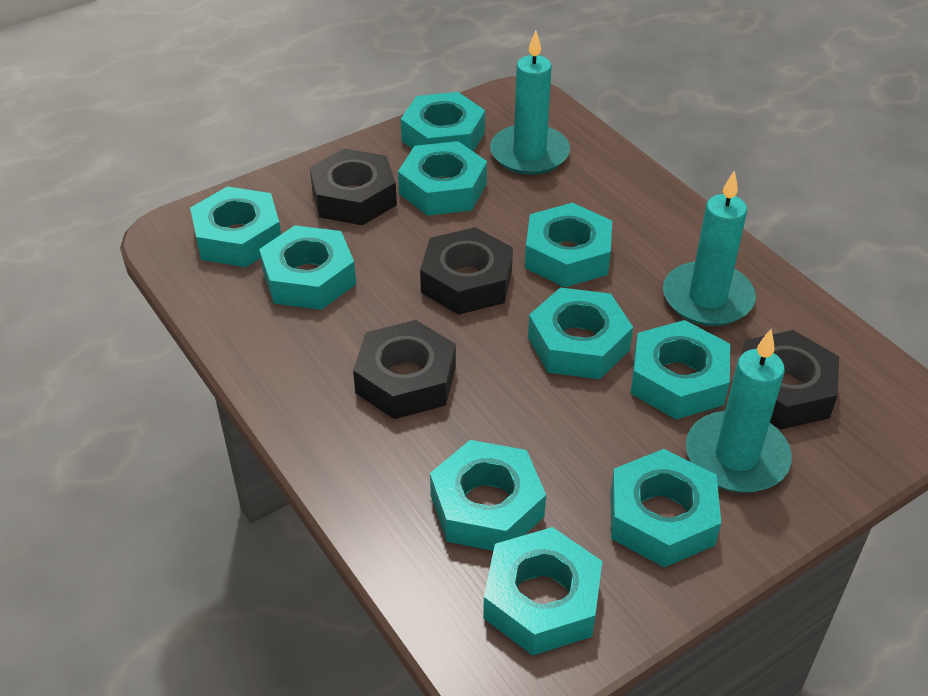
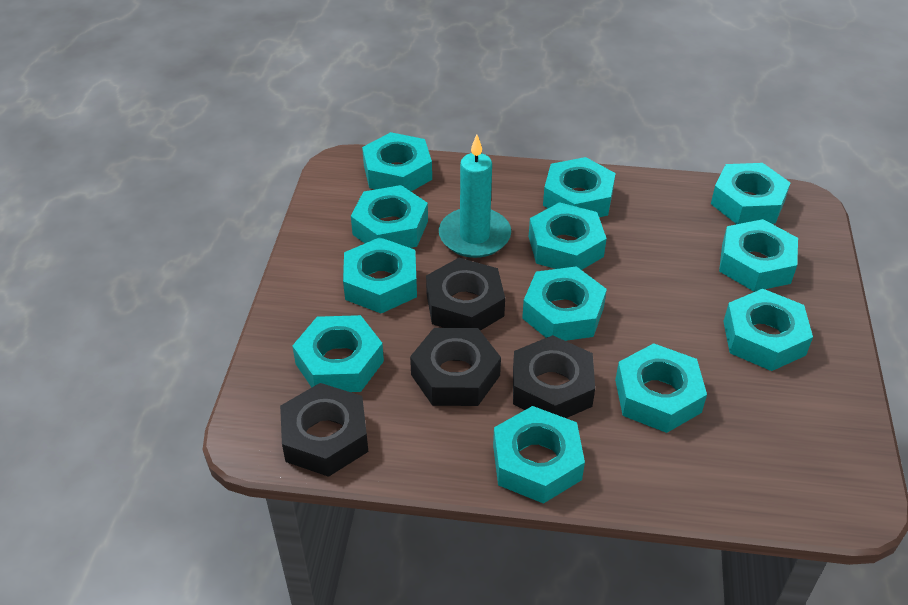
turquoise candle: [490,31,570,175] [663,170,756,326] [686,329,792,493] = 3 -> [439,134,511,258] = 1
turquoise nut: [190,186,281,267] [259,225,356,310] [398,141,487,216] [401,92,485,152] [430,440,546,551] [483,527,602,656] [525,203,612,287] [528,288,633,379] [610,449,721,568] [631,320,730,420] = 10 -> [292,315,384,392] [343,237,417,313] [351,185,428,248] [362,132,432,191] [493,406,585,504] [522,266,607,341] [529,202,607,270] [543,157,616,217] [615,343,707,433] [711,163,790,224] [719,219,798,291] [723,289,813,371] = 12

